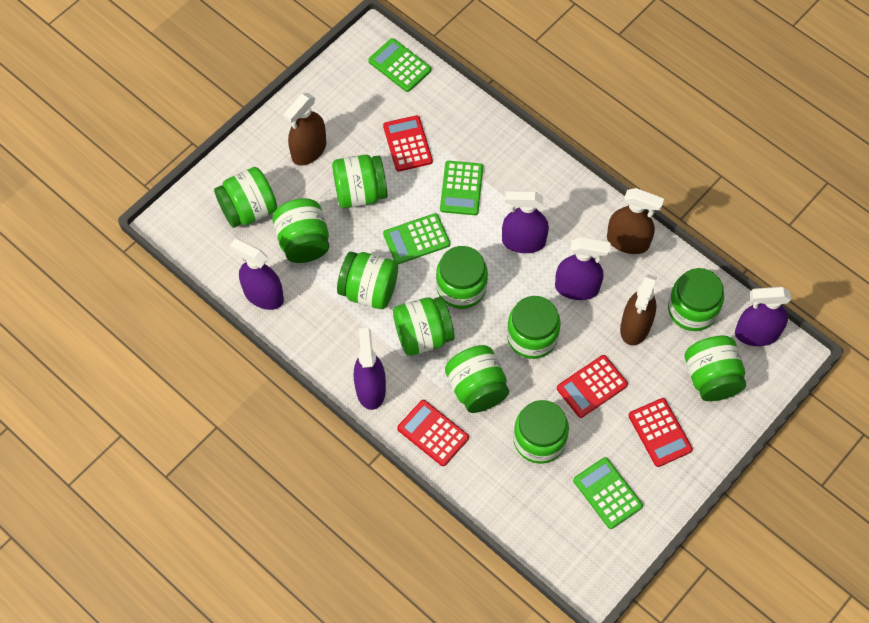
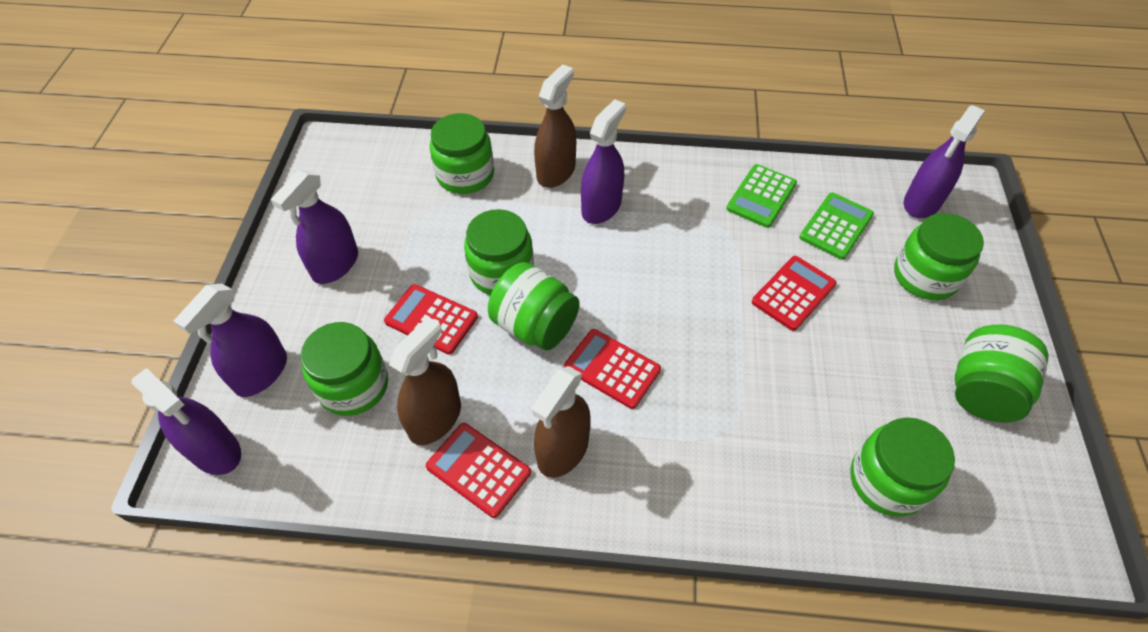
green calculator: [368,38,432,92] [383,213,450,264] [440,161,483,215] [573,457,643,529] = 4 -> [726,164,797,228] [799,192,874,260] = 2
green jar: [214,167,277,228] [272,198,329,263] [332,155,387,208] [337,251,398,309] [393,297,455,356] [436,246,488,309] [445,345,509,413] [507,296,561,359] [513,400,569,464] [668,268,724,331] [685,336,746,401] = 11 -> [300,322,388,416] [430,113,494,194] [464,209,534,295] [488,262,580,351] [850,417,955,517] [894,213,984,300] [955,325,1048,422] = 7

